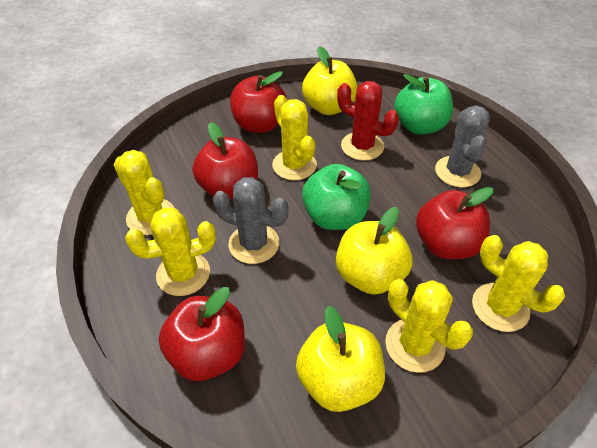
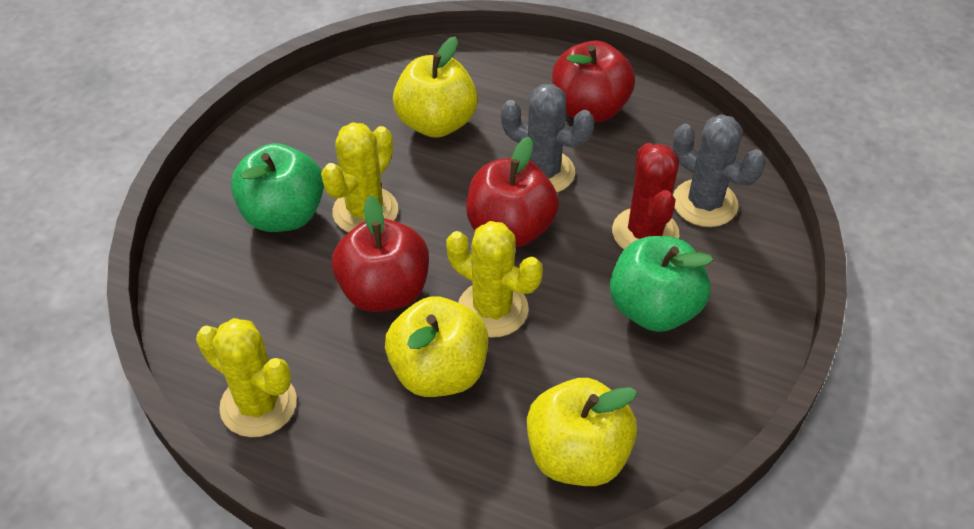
red apple: [159,287,245,381] [193,122,258,200] [230,71,287,133] [416,187,493,259] = 4 -> [332,195,429,312] [466,137,559,247] [552,40,635,123] = 3
yellow cactus: [114,150,174,235] [125,207,216,296] [272,95,317,180] [385,279,473,373] [472,235,565,332] = 5 -> [196,318,297,437] [321,122,398,232] [446,221,543,338] = 3

